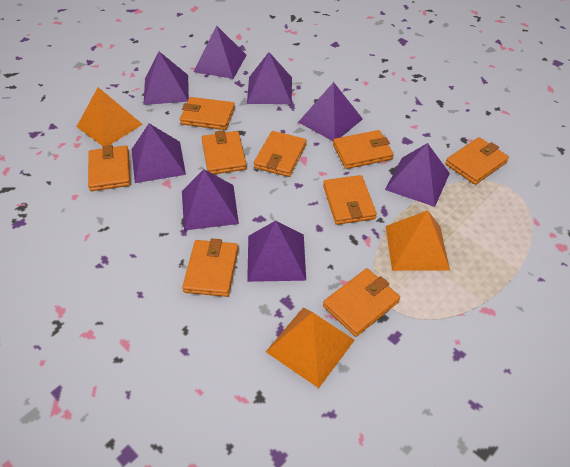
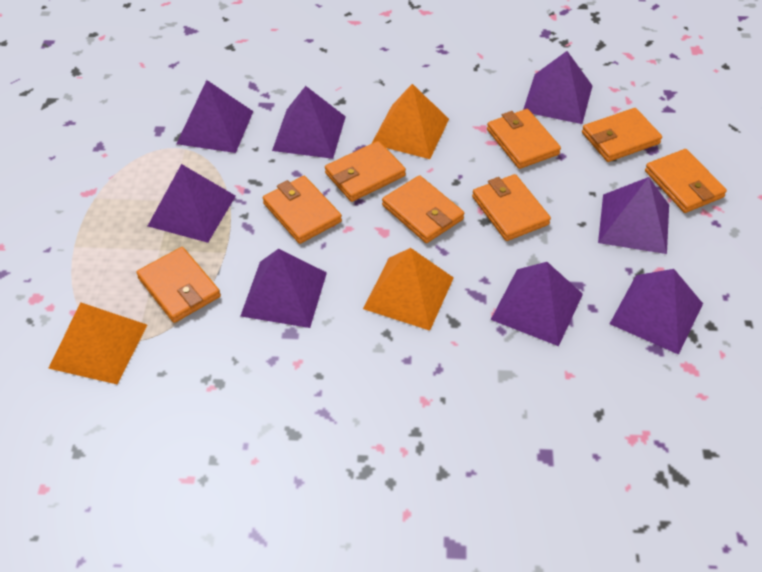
orange wallet: [88,145,131,191] [180,97,235,130] [182,238,239,297] [202,130,247,174] [254,131,306,177] [323,175,377,225] [323,268,400,337] [333,130,394,169] [445,137,509,185] = 9 -> [136,247,221,323] [263,176,342,244] [325,141,406,202] [382,175,464,243] [472,174,551,241] [487,109,561,169] [582,108,662,162] [645,149,727,213] = 8

